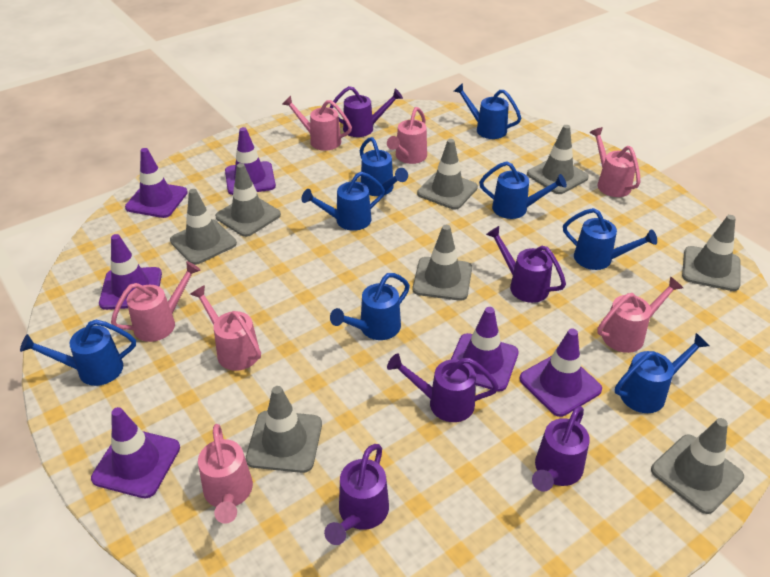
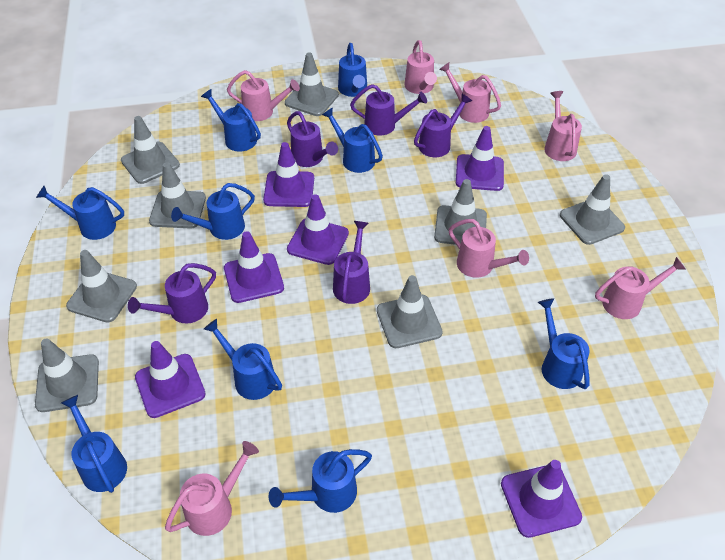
blue watering can: [20,320,136,386] [302,172,385,231] [330,273,410,340] [360,137,408,196] [454,83,521,139] [479,161,567,219] [563,208,657,270] [615,333,709,413] = 8 -> [36,186,124,240] [61,395,127,493] [171,183,255,240] [201,89,261,152] [204,319,282,400] [269,449,372,513] [322,107,383,173] [338,43,367,97] [538,298,589,389] = 9

